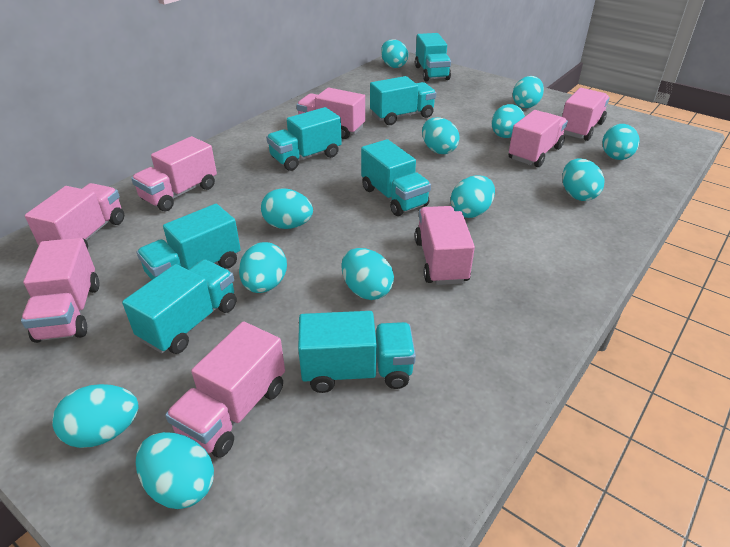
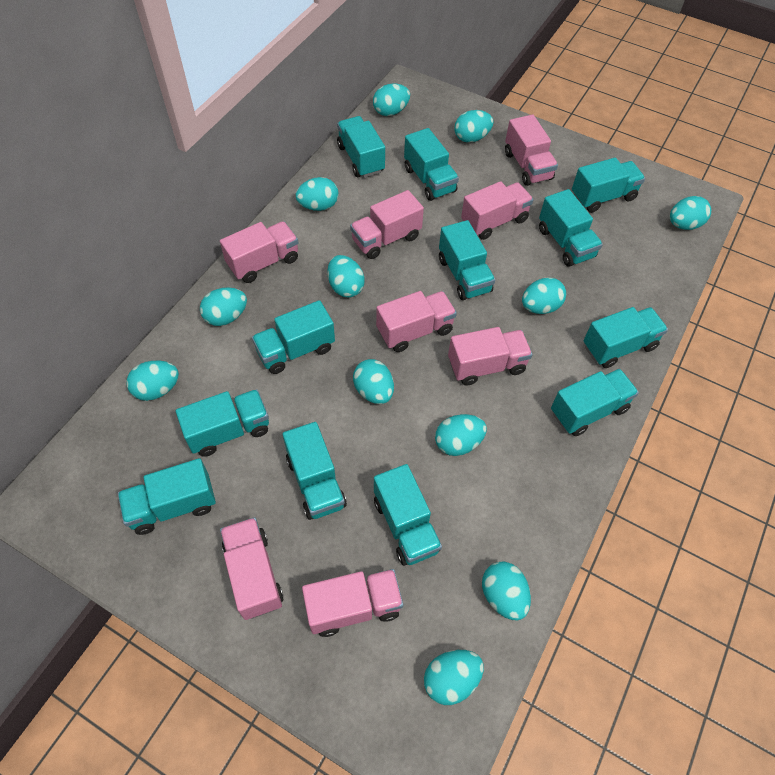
turquoise truck: [122,259,236,354] [137,204,241,280] [266,107,342,171] [298,311,416,393] [361,139,431,216] [370,76,436,125] [415,33,451,82] = 7 -> [118,458,216,535] [176,389,269,457] [252,300,335,374] [283,422,347,520] [337,116,385,178] [374,464,442,566] [404,128,459,201] [439,220,495,300] [539,189,603,267] [551,369,639,436] [572,158,645,213] [583,307,668,368] = 12

